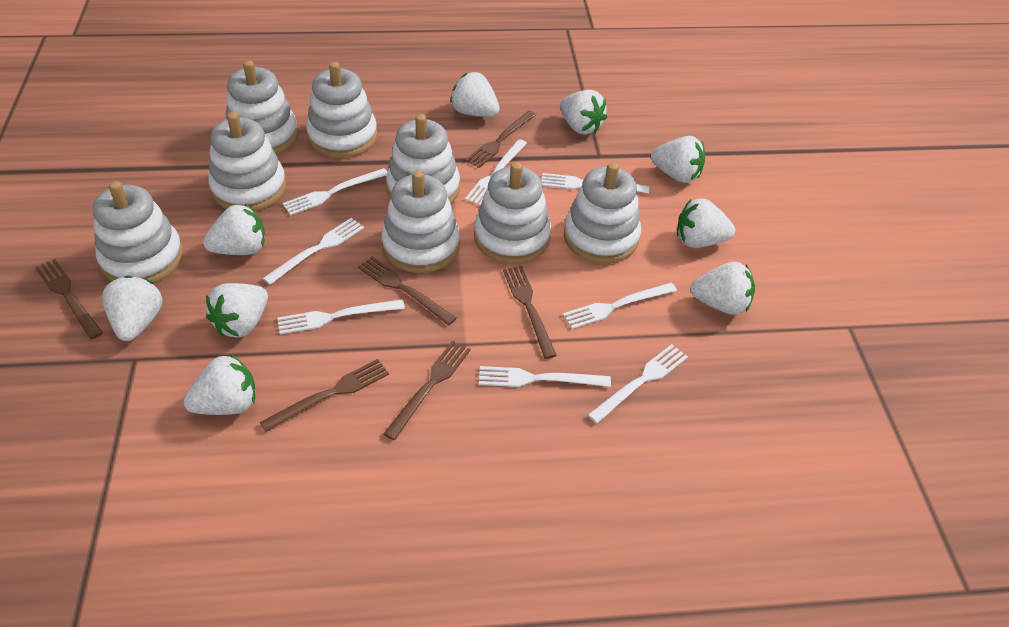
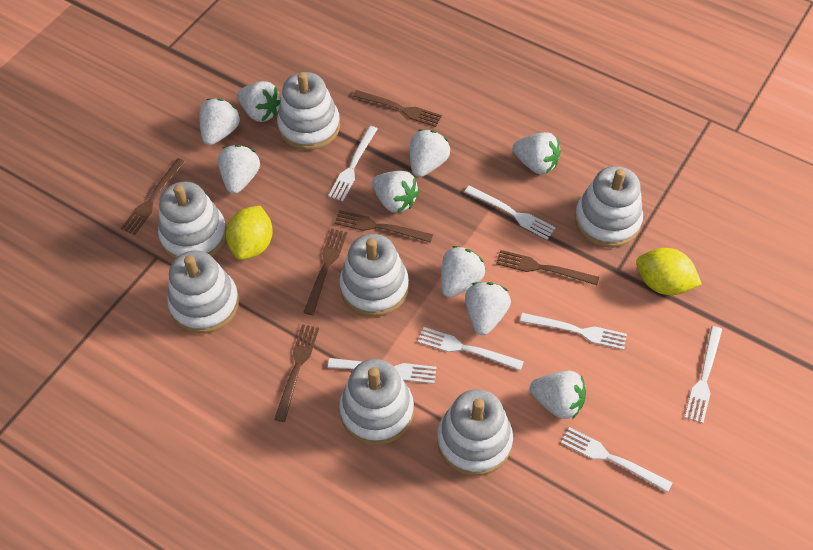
white fork: [262,218,364,285] [277,299,405,334] [283,168,387,215] [465,139,527,205] [479,366,611,387] [541,173,649,194] [563,283,677,329] [588,344,688,424] = 8 -> [328,126,377,201] [328,358,437,384] [418,327,524,371] [465,185,556,240] [520,313,627,350] [561,427,672,492] [685,326,722,423] = 7
white stacking toy: [93,181,183,283] [208,112,286,212] [226,60,298,154] [306,62,377,158] [381,170,460,273] [386,114,460,204] [474,162,551,264] [564,162,641,264] = 8 -> [158,182,227,259] [167,251,239,334] [277,72,340,150] [339,359,414,445] [340,234,409,317] [437,389,513,476] [575,166,643,248] = 7
yellow lemon: none = 0 -> [226,206,273,260] [636,248,702,295] = 2

